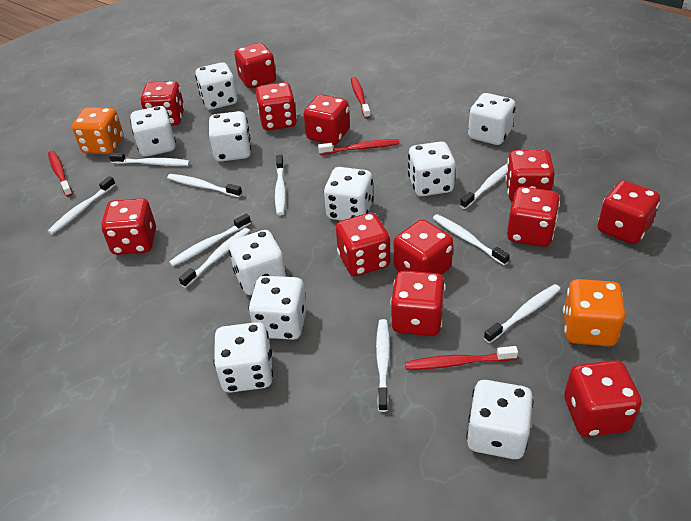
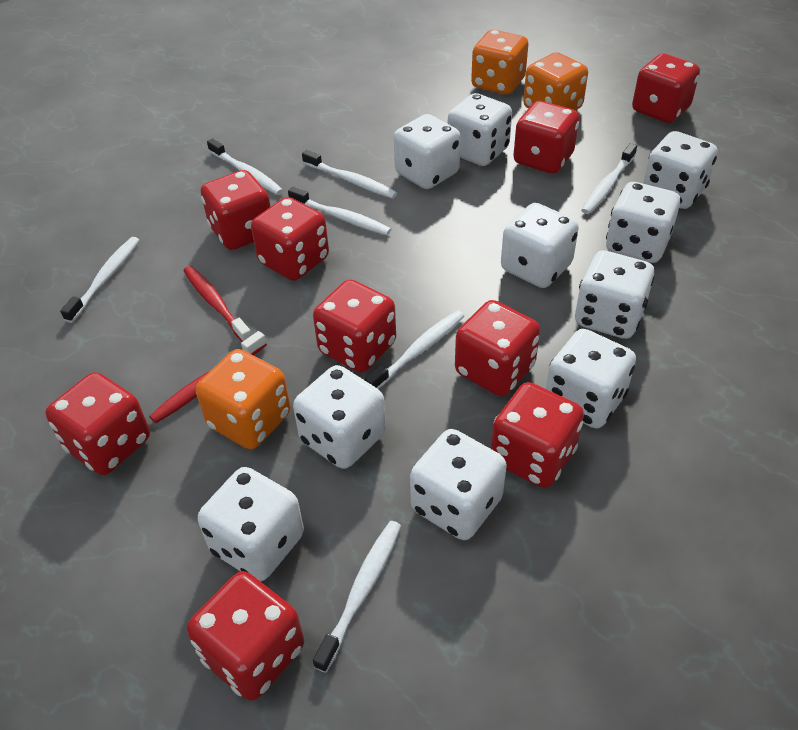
orange dice: [72,107,123,154] [563,279,626,346] = 2 -> [196,349,291,449] [471,30,529,95] [523,52,588,111] = 3
red dice: [101,198,156,255] [140,81,185,126] [235,43,276,89] [256,82,297,131] [304,94,350,145] [336,213,390,276] [390,271,445,336] [394,219,453,275] [505,150,555,201] [507,187,560,247] [564,360,642,437] [598,180,660,244] = 12 -> [45,372,150,475] [187,571,304,701] [201,170,270,250] [251,197,329,281] [313,280,396,373] [455,300,540,396] [491,382,584,488] [513,101,579,174] [632,54,700,123] = 9
red toothbrush: [48,151,73,197] [318,139,400,155] [351,77,371,119] [405,346,518,370] = 4 -> [149,331,267,423] [184,266,252,342] = 2
white toothbrush: [48,176,116,234] [109,153,190,166] [167,174,242,197] [169,213,251,266] [179,228,250,288] [275,155,286,216] [376,319,390,412] [433,214,510,265] [460,163,508,209] [484,284,560,343] = 10 -> [60,237,139,323] [207,138,283,195] [288,187,391,235] [302,150,397,199] [313,521,401,673] [365,310,464,389] [581,143,637,214] = 7

